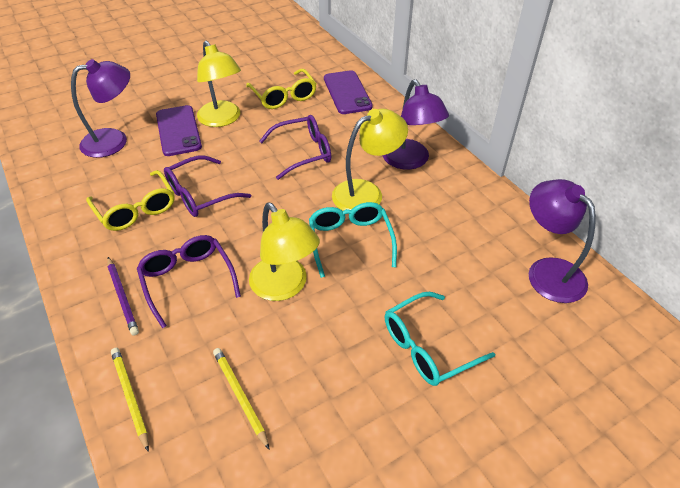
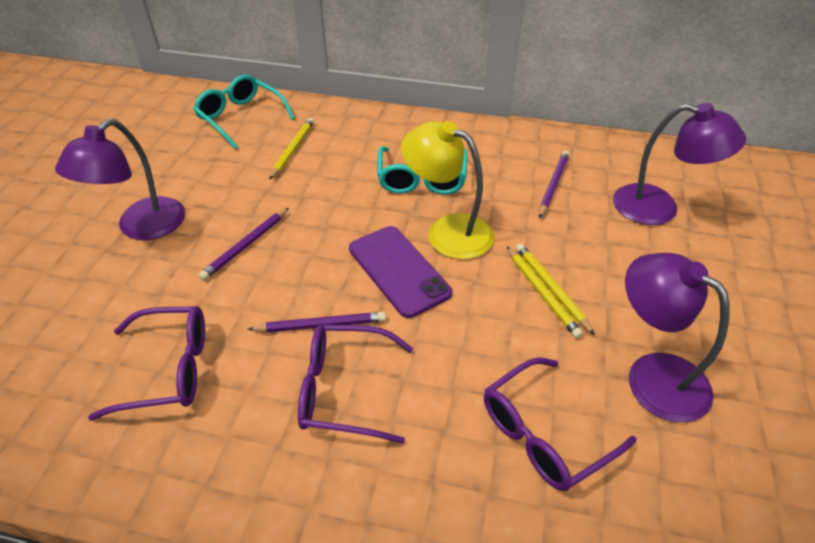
purple pencil: [107,257,139,336] = 1 -> [199,208,289,281] [247,312,386,333] [539,151,570,218] = 3
purple phone: [156,105,202,156] [324,70,373,114] = 2 -> [349,226,452,318] = 1
yellow glasses: [86,170,175,231] [246,69,317,109] = 2 -> none = 0
yellow lamp: [197,41,241,127] [249,203,320,301] [332,109,408,211] = 3 -> [401,121,494,260] = 1
yellow pencil: [111,348,149,452] [213,348,270,450] = 2 -> [269,118,314,180] [507,246,583,339] [516,244,595,335] = 3

